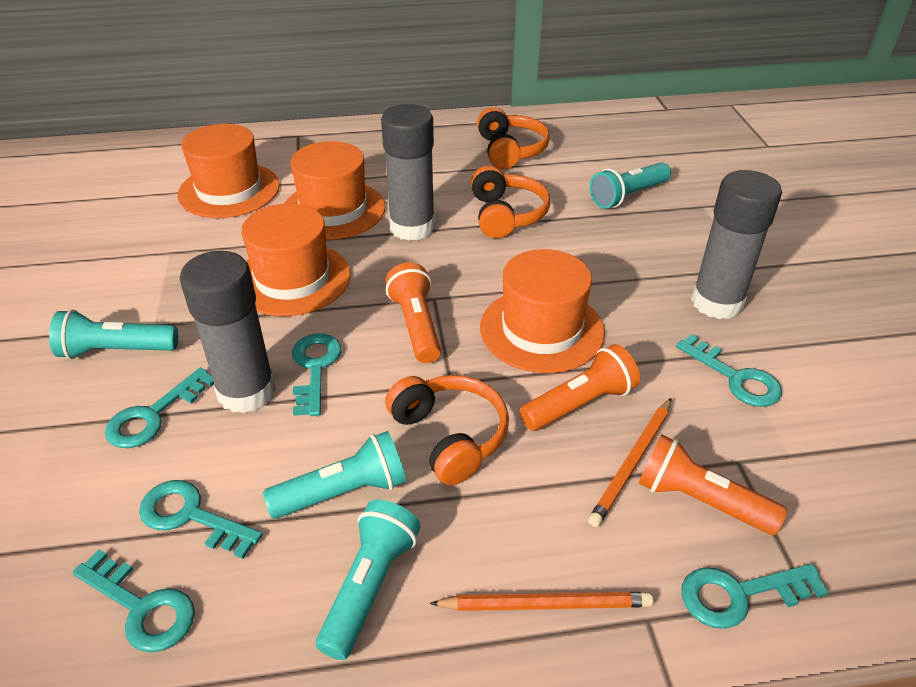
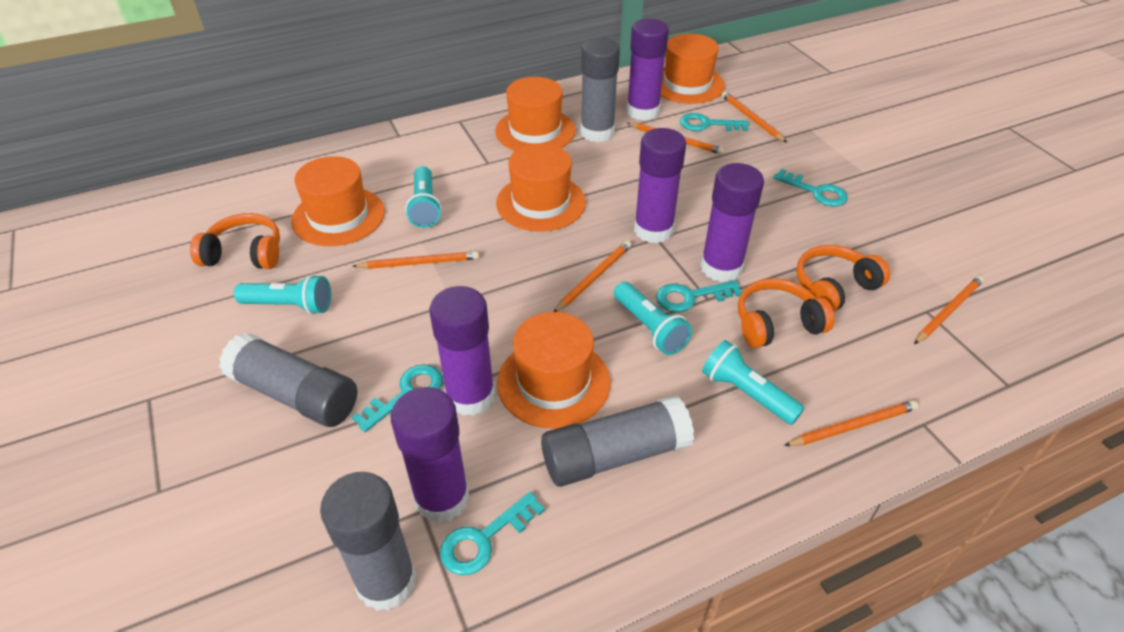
grey glue stick: [180,251,276,413] [381,104,435,241] [691,170,782,319] = 3 -> [219,332,357,427] [320,472,417,611] [541,395,694,487] [580,38,620,142] = 4
orange flashlight: [385,262,441,363] [520,344,640,431] [638,434,787,535] = 3 -> none = 0
orange hat: [178,124,280,218] [241,203,351,316] [284,141,385,240] [480,249,605,373] = 4 -> [291,156,385,246] [495,77,576,151] [496,144,586,232] [497,312,610,429] [661,34,725,104] = 5
orange pencil: [430,592,653,611] [588,398,671,527] = 2 -> [352,251,479,269] [554,241,631,312] [627,123,724,155] [721,92,787,143] [784,400,918,446] [914,276,984,344] = 6
purple glue stick: none = 0 -> [391,387,470,523] [429,286,495,416] [626,19,669,121] [634,128,686,243] [700,163,764,282] = 5
turquoise key: [72,549,195,653] [105,367,214,448] [139,480,262,559] [292,333,341,416] [676,334,782,407] [681,564,828,629] = 6 -> [352,364,443,432] [440,492,545,575] [656,280,742,312] [680,113,749,131] [773,169,848,206] = 5

